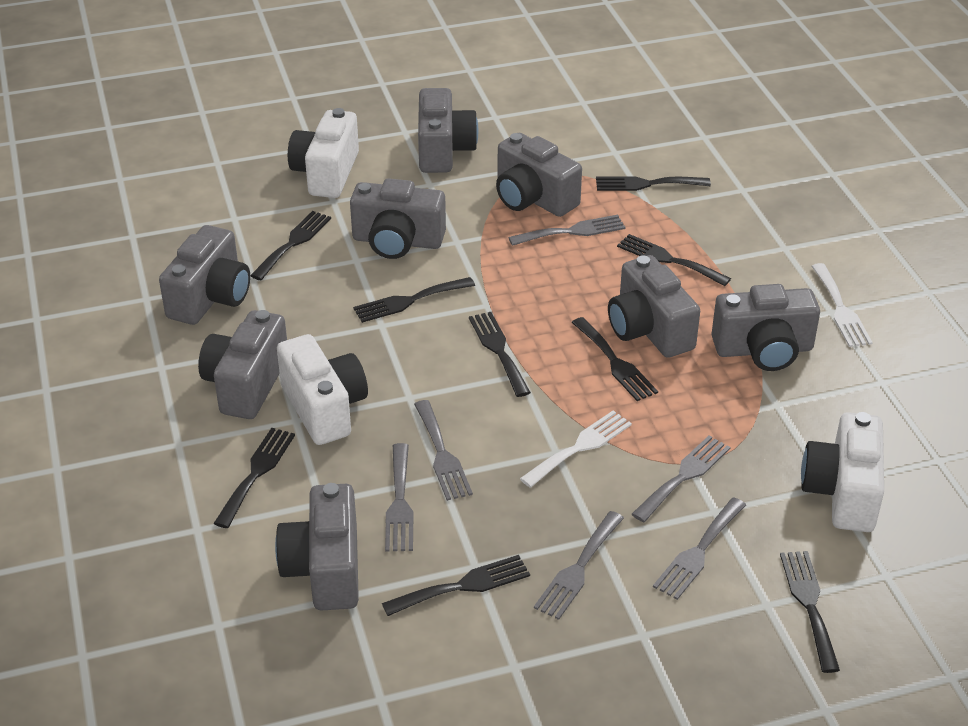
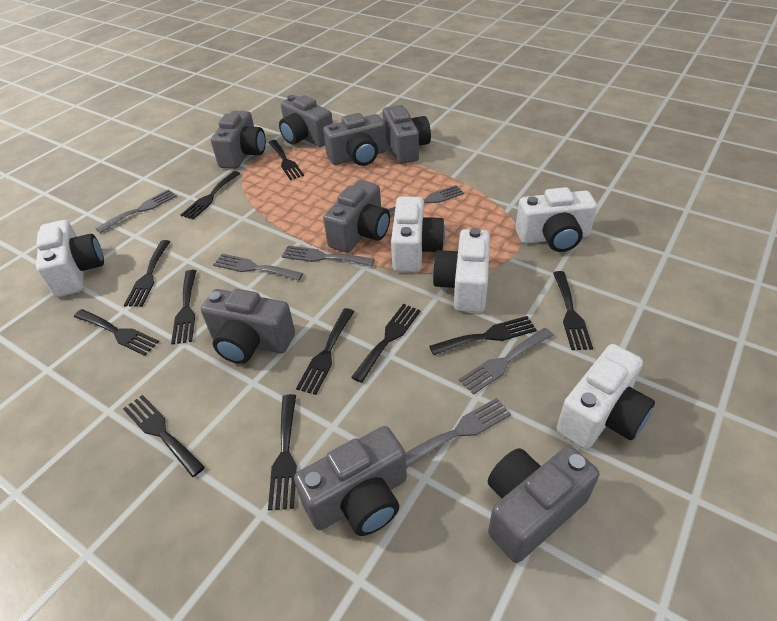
black fork: [213,428,295,528] [250,211,331,280] [353,277,475,323] [382,555,530,616] [469,312,531,397] [571,317,658,401] [596,176,711,191] [617,234,731,286] [780,551,840,673] = 9 -> [74,309,159,356] [123,395,205,477] [124,240,170,307] [171,270,196,345] [181,171,241,220] [268,140,304,180] [268,394,297,510] [296,308,355,395] [351,304,421,383] [429,316,537,355] [553,271,593,350] = 11
white camera: [277,334,368,445] [288,108,359,198] [801,412,884,532] = 3 -> [36,220,104,297] [391,197,445,272] [433,228,490,313] [515,187,597,252] [556,344,655,449] = 5
white fork: [520,411,632,488] [812,263,873,347] = 2 -> none = 0

